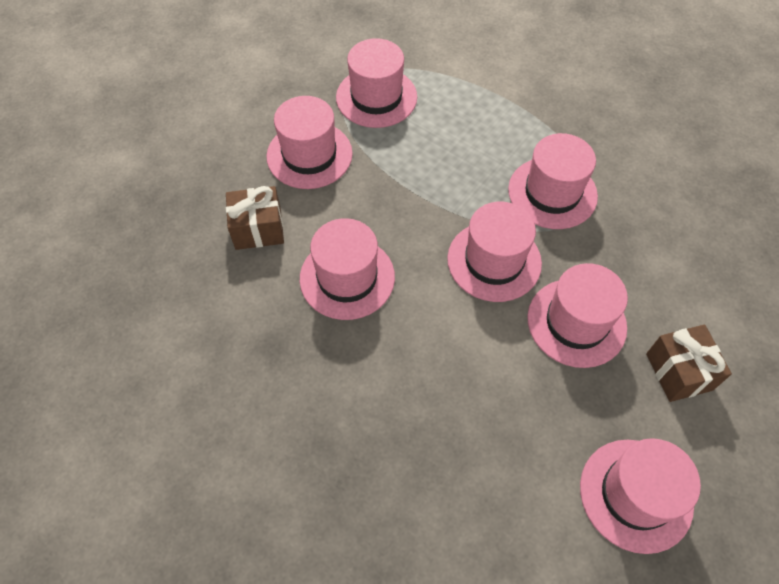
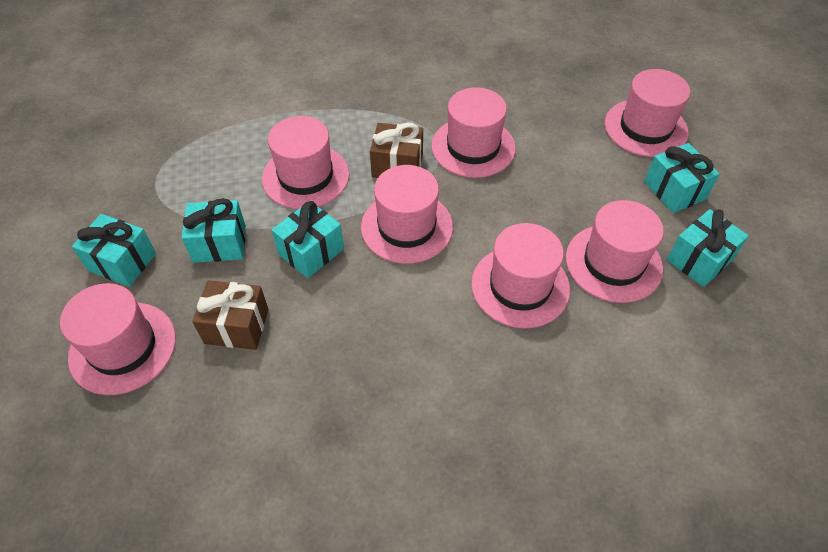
turquoise gift: none = 0 -> [72,214,156,287] [182,198,246,263] [272,201,344,278] [644,143,720,213] [667,209,749,287] = 5

